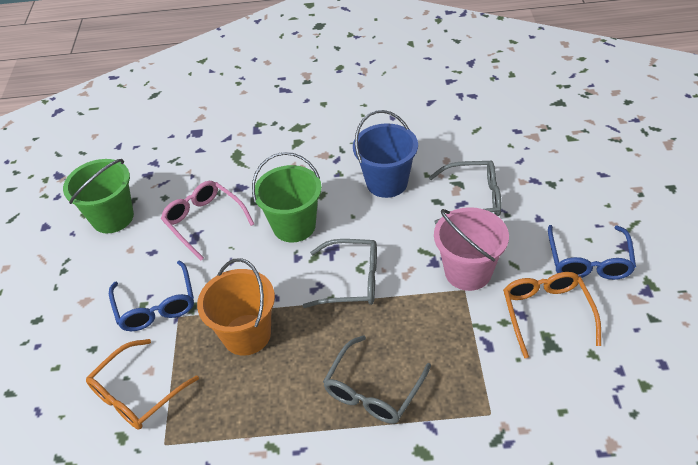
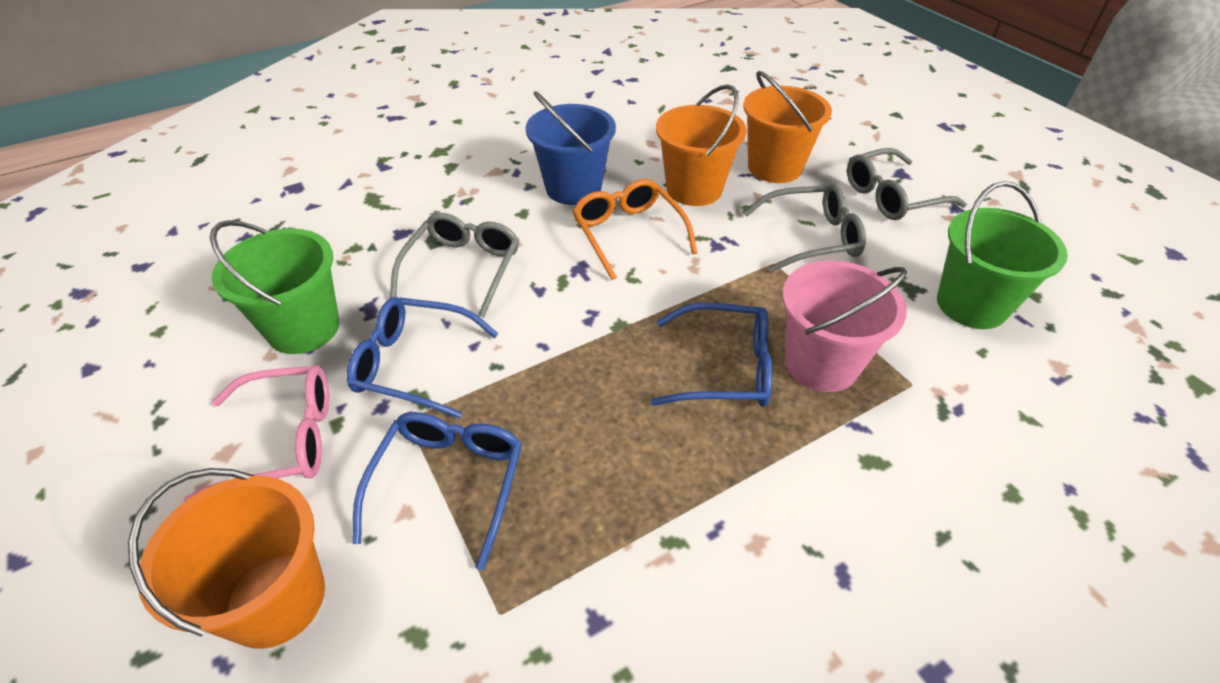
blue glasses: [109,260,194,331] [548,225,636,280] = 2 -> [347,297,499,419] [352,412,522,570] [651,302,772,407] = 3
orange bucket: [197,258,275,356] = 1 -> [128,468,325,649] [656,84,747,206] [743,71,832,183] = 3
orange glasses: [86,339,199,429] [503,272,601,358] = 2 -> [572,179,697,280] = 1

